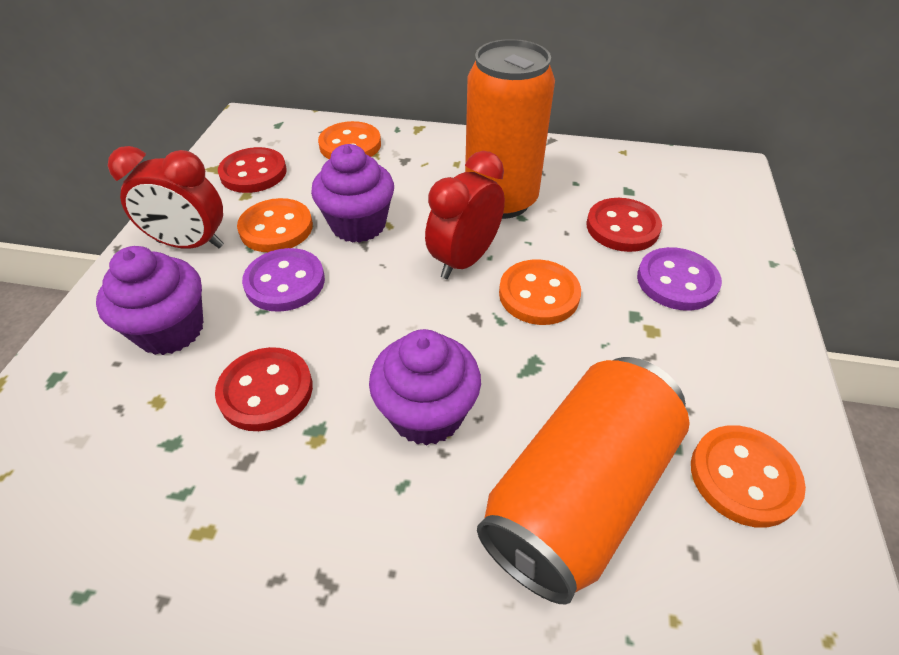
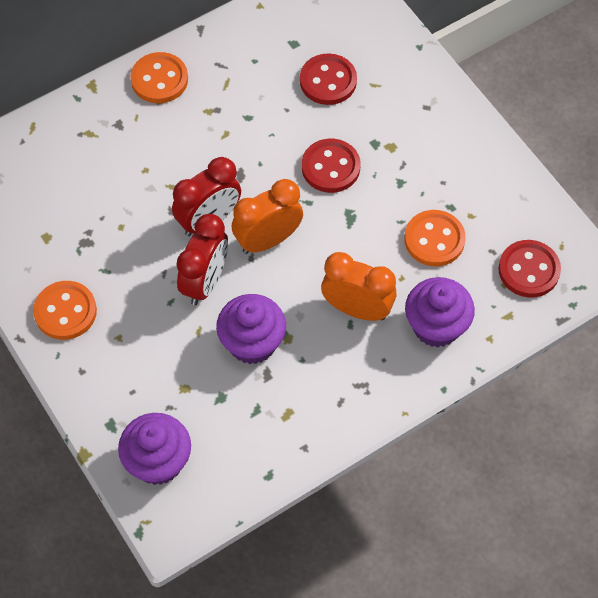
orange button: [237,198,313,252] [318,121,381,159] [499,259,581,325] [691,425,806,528] = 4 -> [33,281,97,340] [130,52,188,103] [404,210,466,266] = 3
orange can: [465,39,555,219] [477,357,690,605] = 2 -> none = 0
orange clock: none = 0 -> [232,179,303,254] [321,252,397,321] = 2
purple button: [242,248,325,312] [637,247,722,311] = 2 -> none = 0

